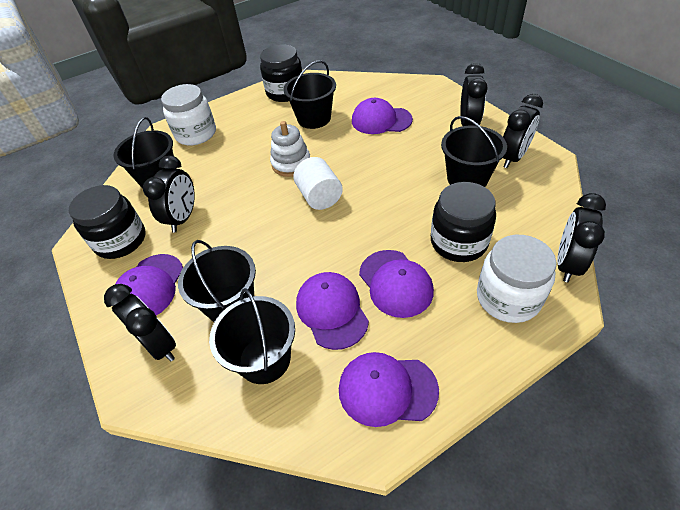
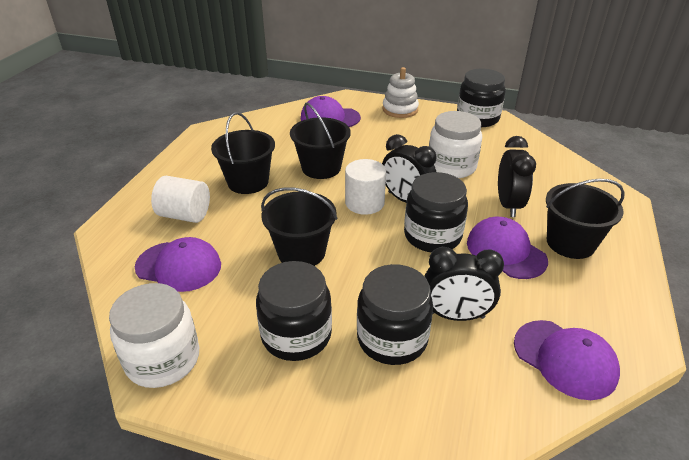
black bucket: [113,117,176,188] [178,240,256,322] [209,288,295,384] [284,60,336,129] [441,116,507,187] = 5 -> [211,112,275,194] [261,187,337,266] [290,102,351,179] [546,179,625,259] = 4
black clock: [104,284,176,362] [143,155,195,233] [460,63,487,126] [503,94,543,168] [557,193,606,282] = 5 -> [382,134,436,203] [424,247,504,321] [498,136,536,217] = 3
black jar: [69,185,145,259] [260,44,302,102] [431,182,496,262] = 3 -> [256,261,332,361] [357,264,433,365] [404,172,468,252] [457,69,506,127] = 4
purple cap: [116,254,183,316] [296,272,369,350] [339,352,439,427] [352,98,413,134] [359,250,434,318] = 5 -> [135,237,221,292] [301,96,361,127] [467,217,548,279] [514,320,620,400] = 4
white cylinder: [293,157,343,210] = 1 -> [151,176,210,223] [345,159,386,215] = 2

